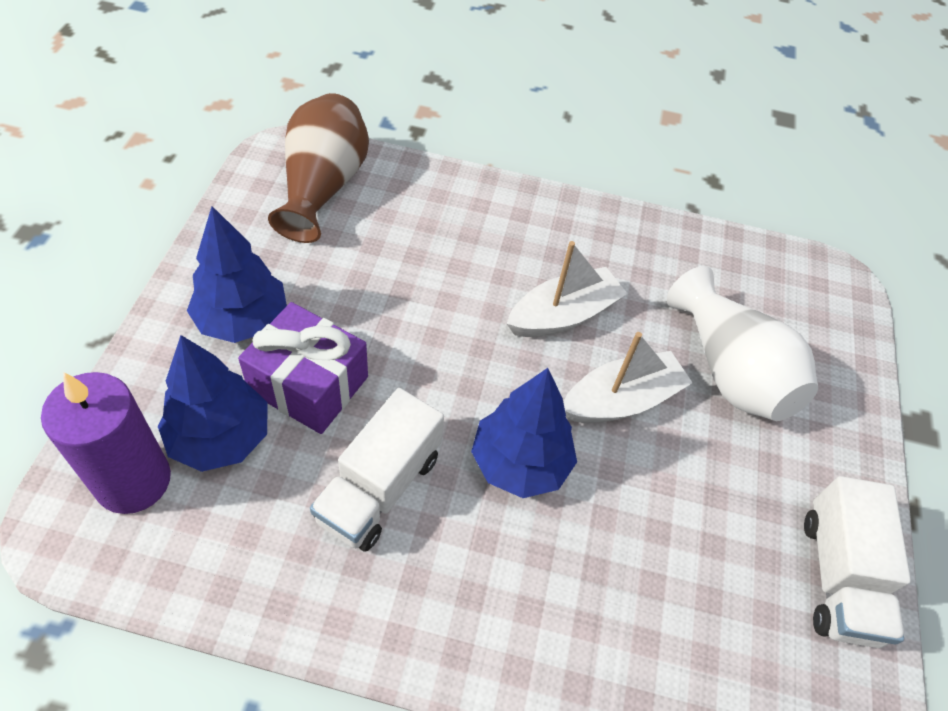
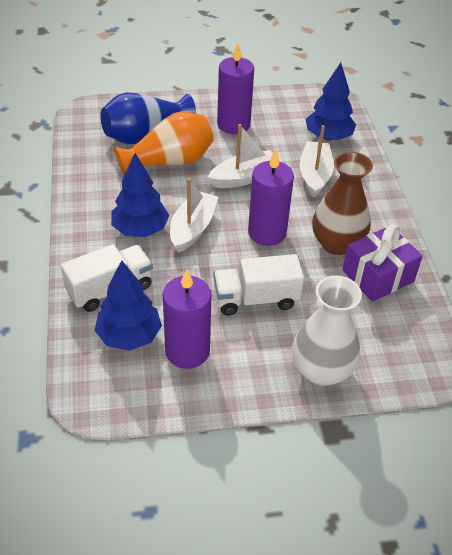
blue vase: none = 0 -> [100,92,196,144] = 1
orange vase: none = 0 -> [114,111,214,175] = 1
purple candle: [41,372,171,514] = 1 -> [163,269,211,369] [217,43,254,134] [248,149,294,246] = 3
white boat: [506,241,628,337] [564,332,693,423] = 2 -> [170,178,218,253] [207,124,280,188] [300,125,334,198] = 3

